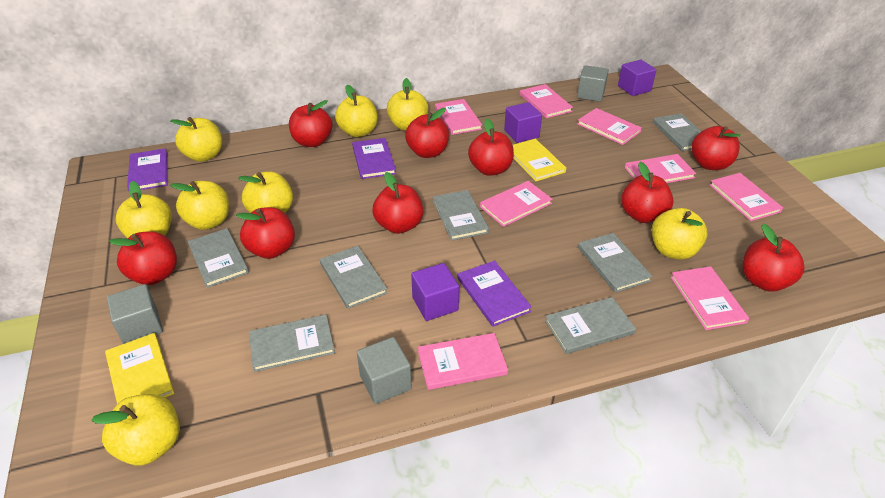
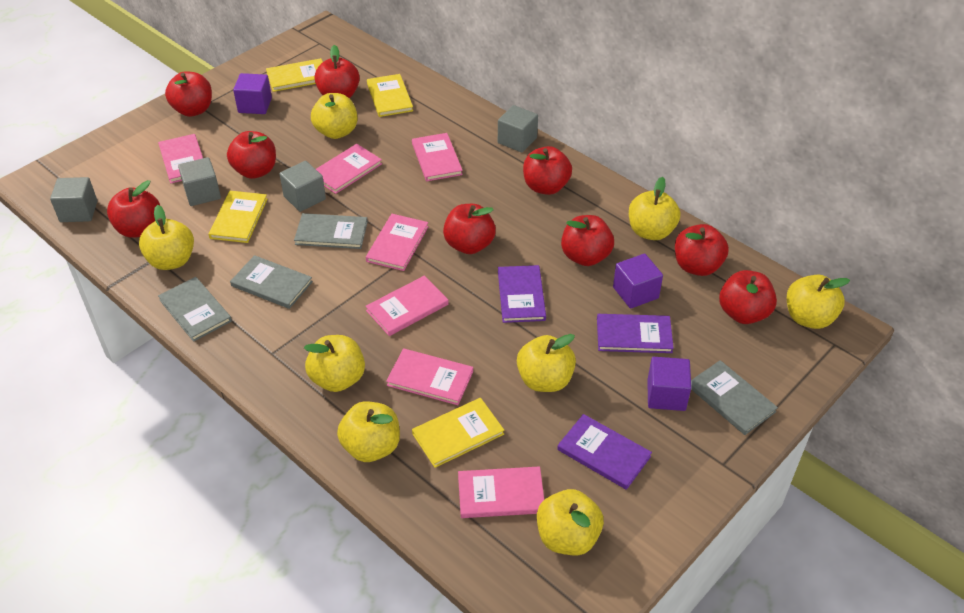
grey book: [188,228,249,288] [249,314,335,372] [320,246,387,309] [433,190,489,241] [545,297,636,354] [578,233,653,293] [653,113,702,151] = 7 -> [158,277,232,342] [230,255,313,309] [294,213,368,249] [691,360,778,435] = 4
grey cube: [107,284,163,344] [357,337,412,404] [577,65,609,102] = 3 -> [50,177,97,222] [178,157,221,206] [280,161,326,212] [498,105,538,153] = 4
pink book: [418,333,508,390] [435,99,482,135] [480,181,553,227] [520,84,573,118] [577,108,642,145] [625,154,696,183] [671,266,749,330] [710,173,783,221] = 8 -> [158,134,203,184] [316,144,382,194] [365,276,449,336] [366,214,428,271] [386,348,473,405] [412,133,463,181] [458,466,544,518] = 7
yellow book: [105,333,174,404] [513,139,566,181] = 2 -> [208,191,268,243] [266,58,323,92] [367,74,413,117] [412,398,504,468] = 4

